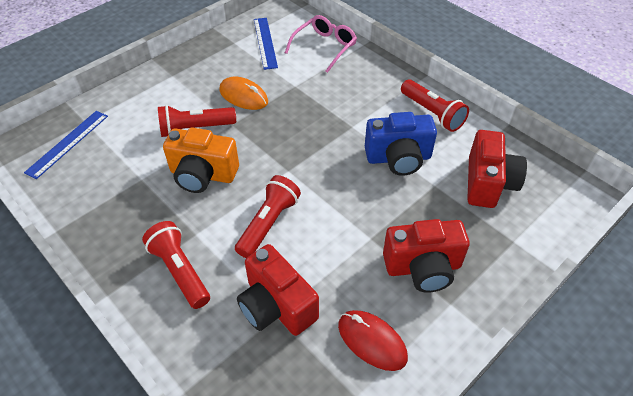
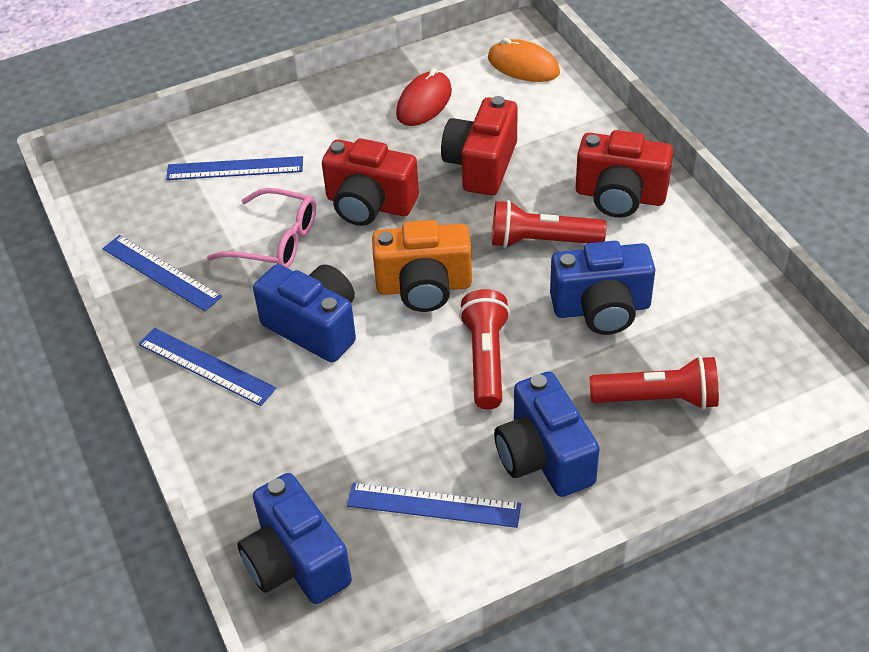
blue camera: [365,112,437,176] = 1 -> [237,473,352,604] [253,264,356,362] [494,372,599,497] [550,241,655,335] = 4
blue ruler: [24,111,108,179] [254,18,278,70] = 2 -> [102,235,222,311] [138,328,276,406] [166,156,303,180] [347,483,521,528] = 4
red flashlight: [142,221,210,309] [158,105,236,137] [235,175,301,258] [401,79,469,132] = 4 -> [459,289,510,410] [492,200,606,248] [589,356,719,410] = 3

